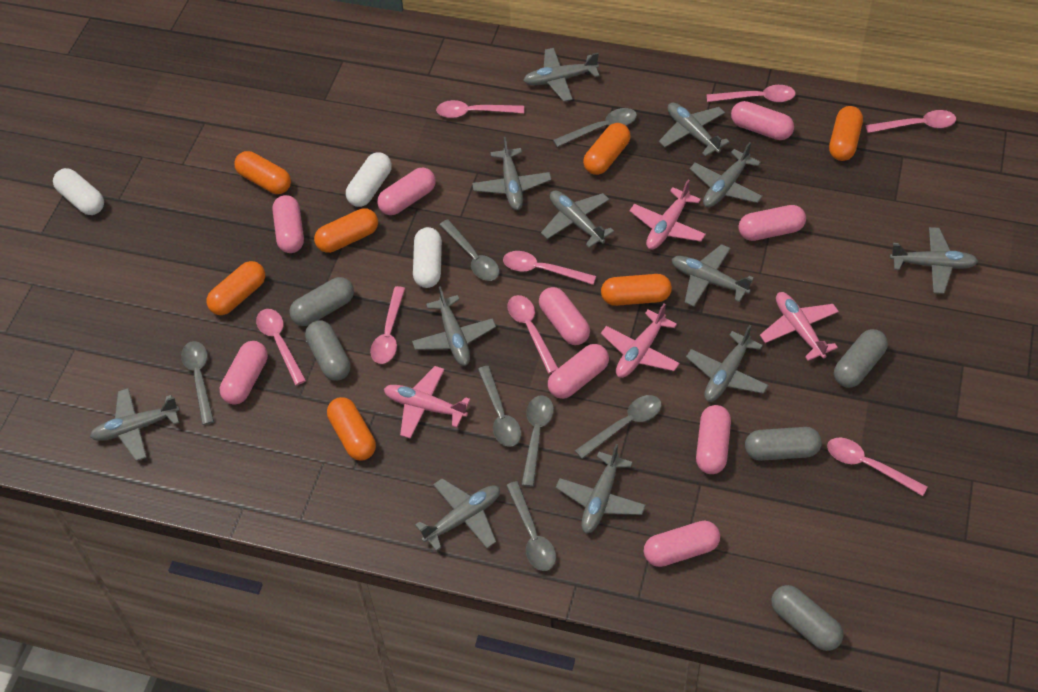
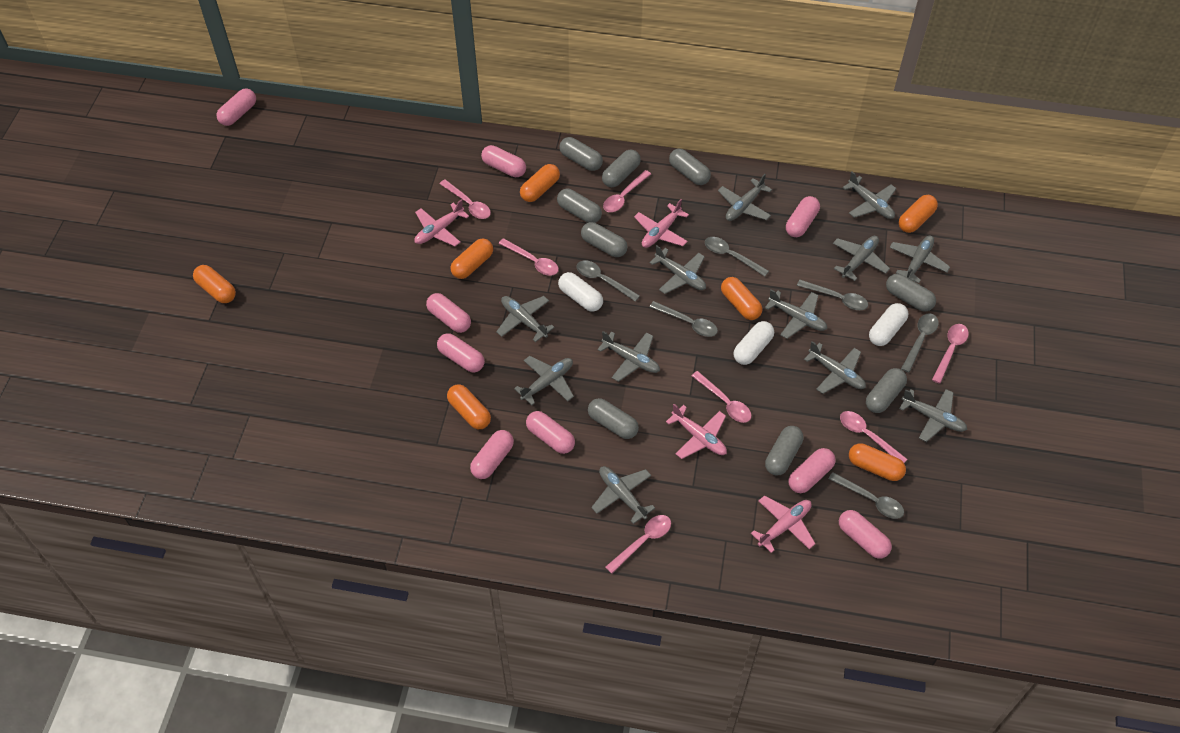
grey capsule: [289,277,354,326] [305,320,351,381] [745,427,822,461] [771,585,844,651] [834,329,888,388] = 5 -> [557,189,602,223] [559,137,603,171] [581,222,628,257] [588,398,639,439] [602,149,641,187] [669,149,711,185] [765,426,803,476] [866,368,907,413] [886,274,936,311] = 9
grey spoon: [181,341,214,425] [439,219,499,281] [478,366,521,447] [506,481,556,571] [521,395,554,487] [553,108,637,147] [575,395,662,459] = 7 -> [577,260,640,302] [650,301,718,337] [705,237,769,276] [797,280,868,310] [828,472,904,519] [901,313,939,373] = 6
pink spoon: [256,309,306,385] [370,286,405,364] [436,100,524,118] [503,251,596,285] [507,295,558,374] [706,85,796,102] [827,438,928,496] [865,110,956,133] = 8 -> [440,180,491,219] [499,238,559,276] [603,170,651,212] [605,515,671,574] [692,371,752,423] [840,411,907,463] [932,324,969,384] = 7

